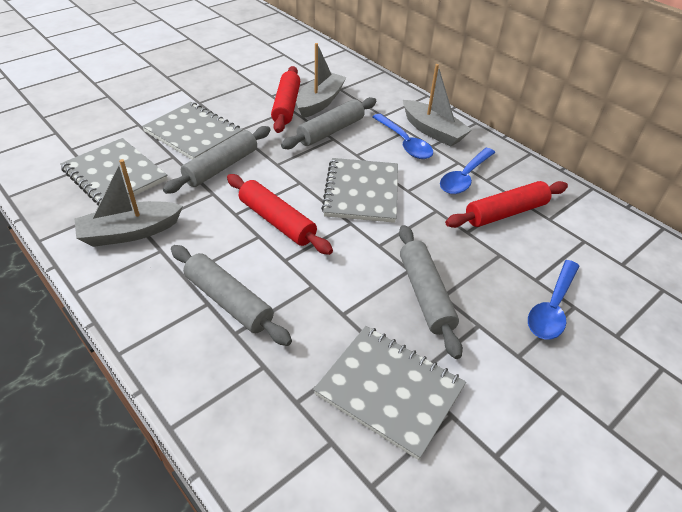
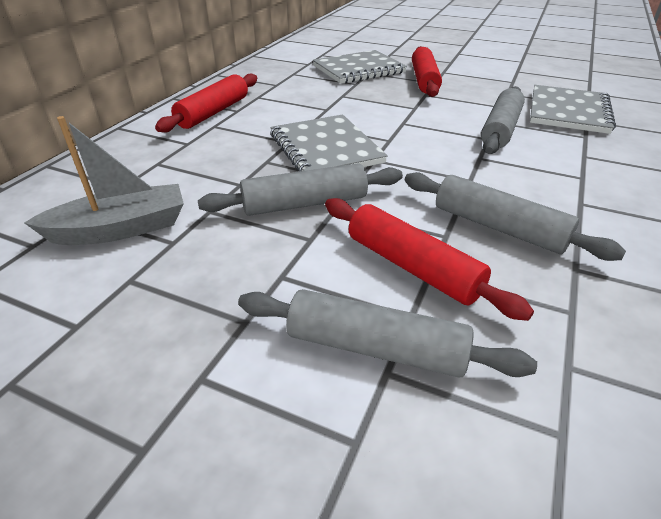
blue spoon: [373,114,433,159] [440,148,495,194] [528,260,580,340] = 3 -> none = 0
grey boat: [75,159,183,247] [296,43,347,118] [403,64,472,147] = 3 -> [24,116,184,245] = 1
grey notebook: [60,138,168,206] [142,102,243,160] [313,326,466,460] [321,158,398,223] = 4 -> [270,114,388,171] [313,50,407,84] [530,85,616,134] = 3

